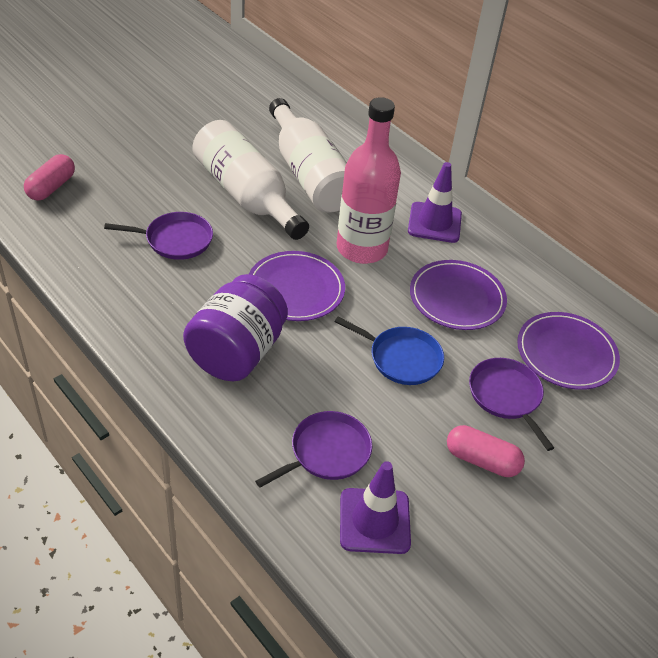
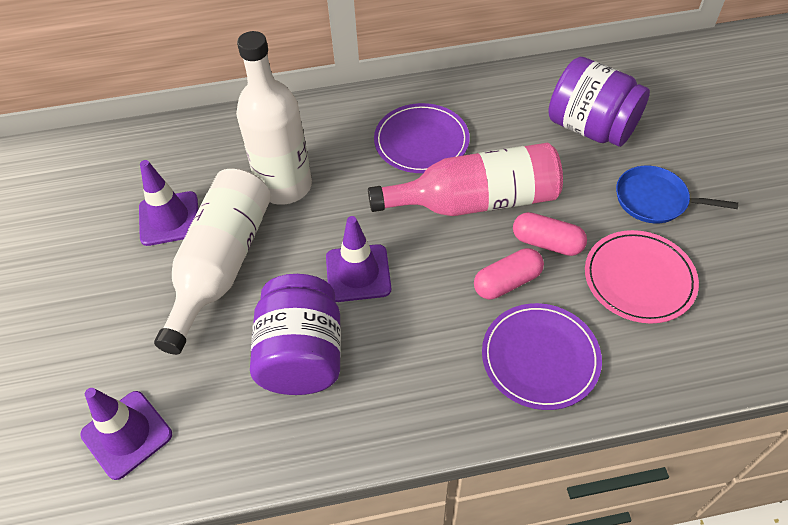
pink plate: none = 0 -> [585,230,699,324] = 1
purple jar: [183,274,288,381] = 1 -> [250,274,341,395] [548,57,650,147] = 2
purple pan: [104,212,213,260] [255,411,372,488] [469,358,554,451] = 3 -> none = 0
purple plate: [249,251,345,321] [410,260,507,330] [517,312,620,390] = 3 -> [374,103,470,173] [482,303,602,410] = 2
purple traffic cone: [340,461,411,554] [408,162,462,243] = 2 -> [80,388,172,480] [139,160,198,246] [326,216,391,302] = 3

